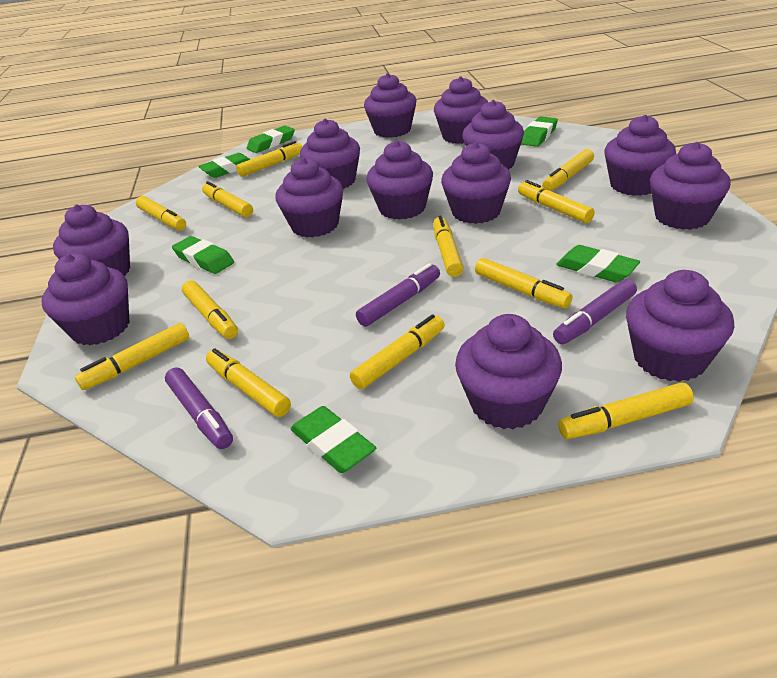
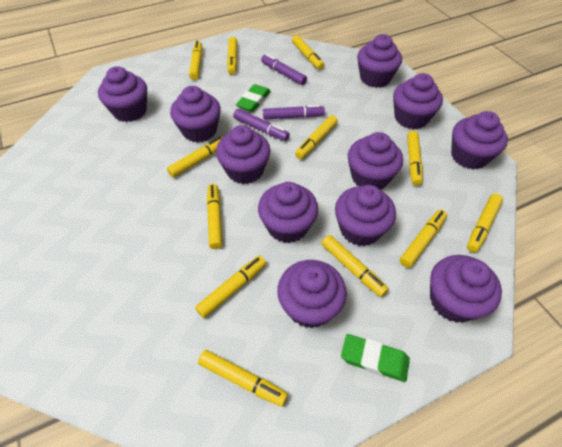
green eraser: [172,236,234,274] [198,153,250,178] [246,126,295,153] [291,406,376,473] [521,116,558,147] [556,245,640,282] = 6 -> [236,84,271,112] [341,334,410,382] = 2
purple cupcake: [42,253,130,345] [53,204,130,276] [275,157,343,237] [300,119,360,189] [364,73,416,138] [366,140,433,220] [434,76,488,144] [441,142,511,224] [455,314,562,429] [462,100,524,170] [604,115,676,196] [626,270,734,382] [650,142,731,230] = 13 -> [98,66,147,122] [170,86,221,143] [216,125,270,184] [258,182,318,243] [277,260,347,328] [335,185,396,246] [348,132,403,189] [357,34,402,88] [393,73,443,129] [430,255,502,323] [451,111,508,169] = 11

